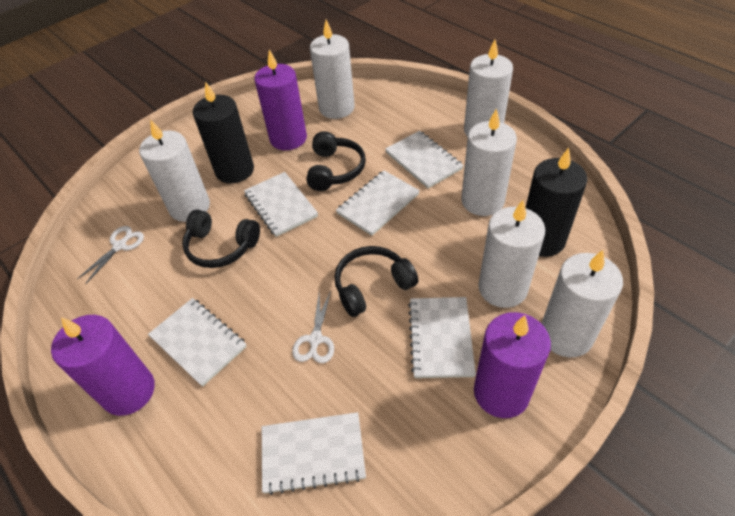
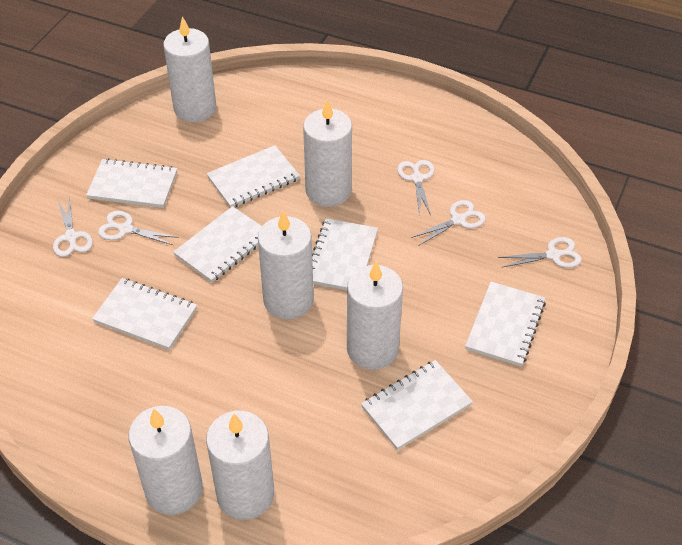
black candle: [193,81,254,183] [525,148,587,257] = 2 -> none = 0
black headphones: [182,210,260,268] [306,131,366,191] [335,246,418,317] = 3 -> none = 0
purple candle: [51,315,155,416] [254,50,307,150] [474,312,551,418] = 3 -> none = 0
white notebook: [148,298,247,387] [244,172,318,237] [262,412,366,495] [336,170,420,236] [385,131,464,188] [408,297,476,378] = 6 -> [86,158,177,208] [92,278,197,350] [173,206,262,283] [207,145,300,208] [312,218,378,290] [361,360,473,450] [465,282,546,367] = 7
white scissors: [77,226,144,284] [292,291,334,363] = 2 -> [53,199,93,257] [98,211,178,245] [397,160,434,216] [411,200,486,246] [498,237,582,268] = 5

